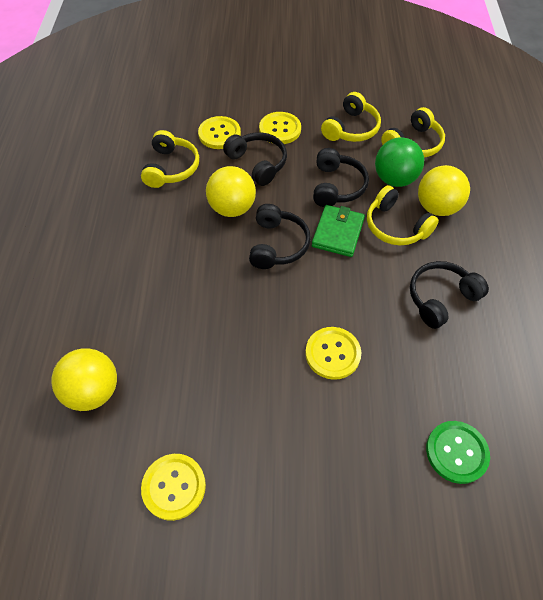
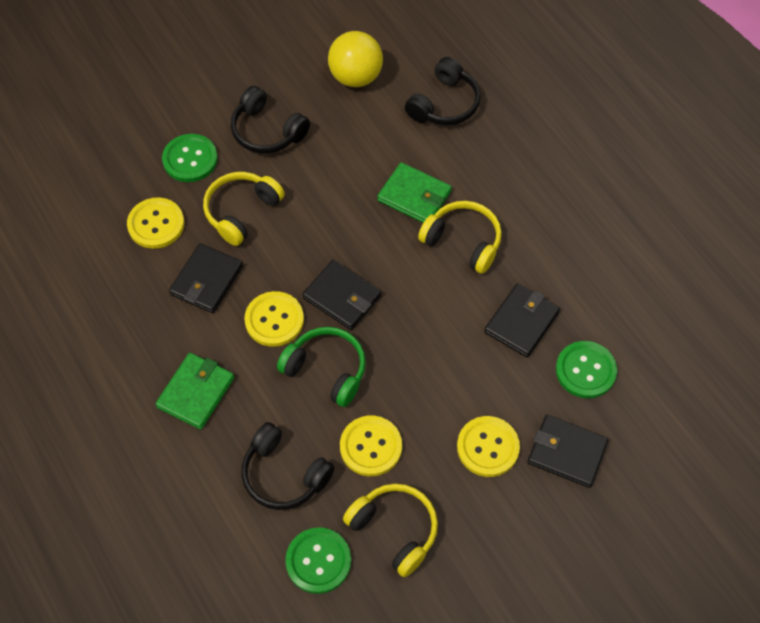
black headphones: [223,132,287,186] [249,204,311,269] [313,148,369,207] [410,261,489,329] = 4 -> [231,86,310,153] [242,422,335,510] [405,57,481,125] = 3
black wallet: none = 0 -> [169,243,243,313] [303,260,381,330] [484,284,560,357] [528,415,608,488] = 4
green ball: [375,137,424,187] = 1 -> none = 0
green button: [426,421,490,484] = 1 -> [162,134,218,182] [285,527,351,594] [556,341,617,398] = 3
green headphones: none = 0 -> [277,327,366,407] = 1
green wallet: [312,205,365,257] = 1 -> [156,353,234,430] [377,162,452,223] = 2
yellow ball: [51,348,117,411] [206,166,256,217] [418,165,470,216] = 3 -> [328,31,383,87] = 1
yellow headphones: [141,130,199,188] [321,92,381,142] [367,185,439,245] [381,107,445,158] = 4 -> [203,172,285,246] [343,484,438,577] [418,201,502,274] = 3

